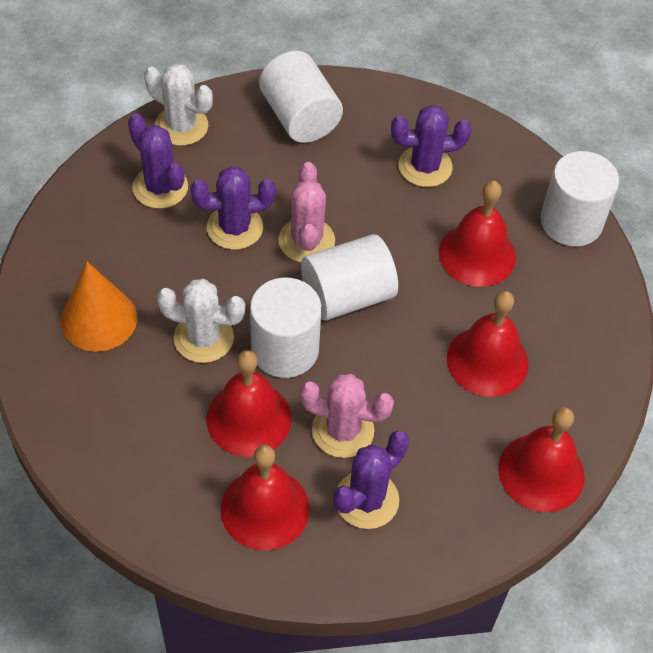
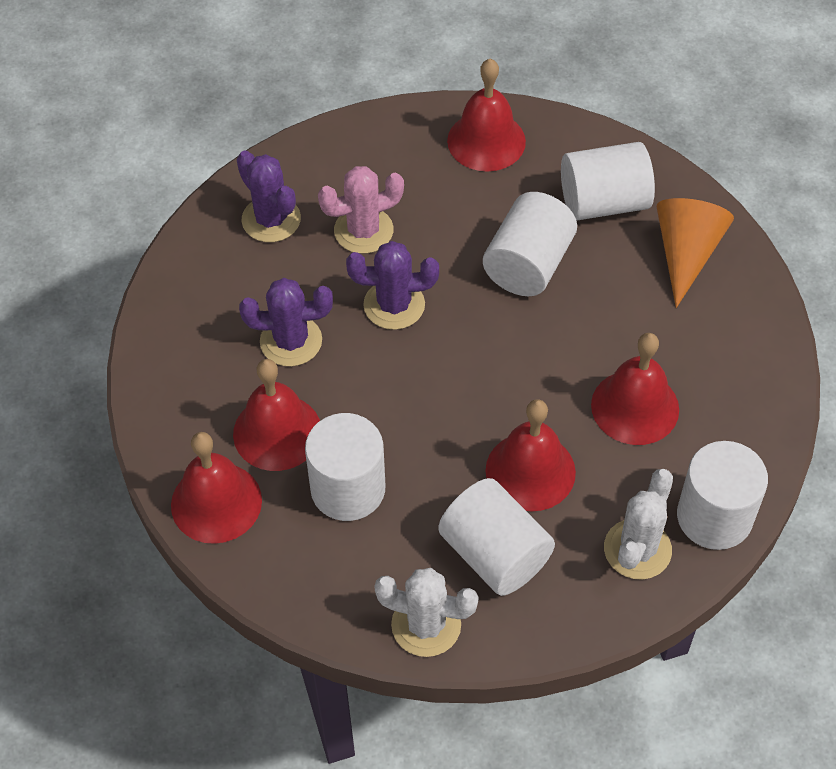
pink cactus: [278,162,335,262] [300,374,394,458] = 2 -> [318,166,404,254] = 1
purple cactus: [128,113,188,209] [190,166,276,250] [333,430,409,529] [391,105,472,187] = 4 -> [237,151,301,242] [239,278,333,367] [346,241,439,330] = 3
white cylinder: [250,277,322,378] [259,51,343,143] [301,234,398,320] [541,151,619,246] = 4 -> [305,413,385,521] [438,478,555,596] [483,192,577,296] [561,142,655,221] [677,441,768,550] = 5

